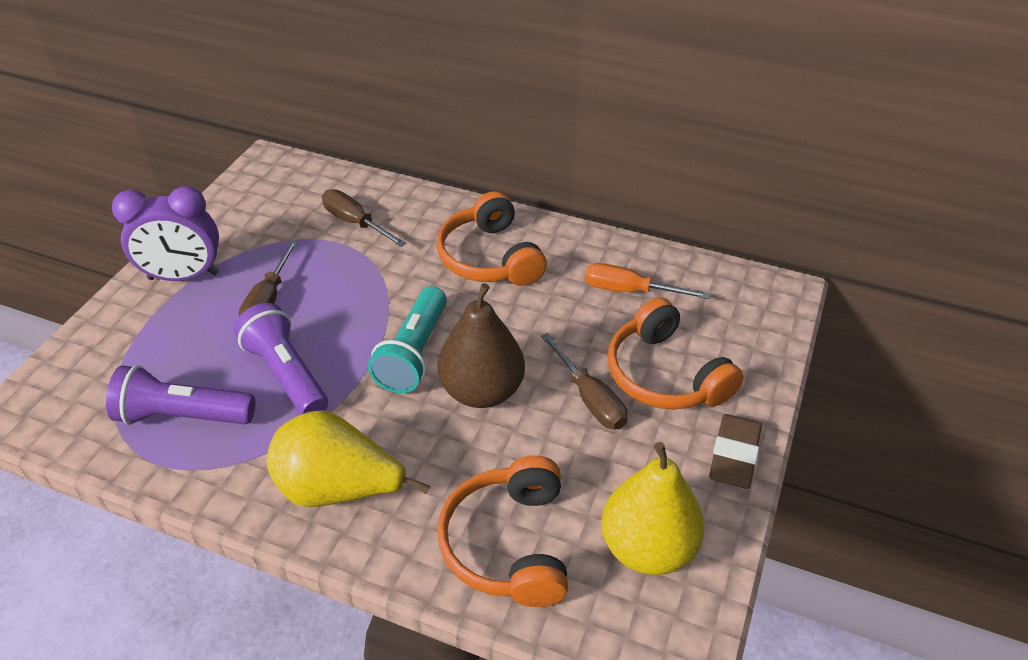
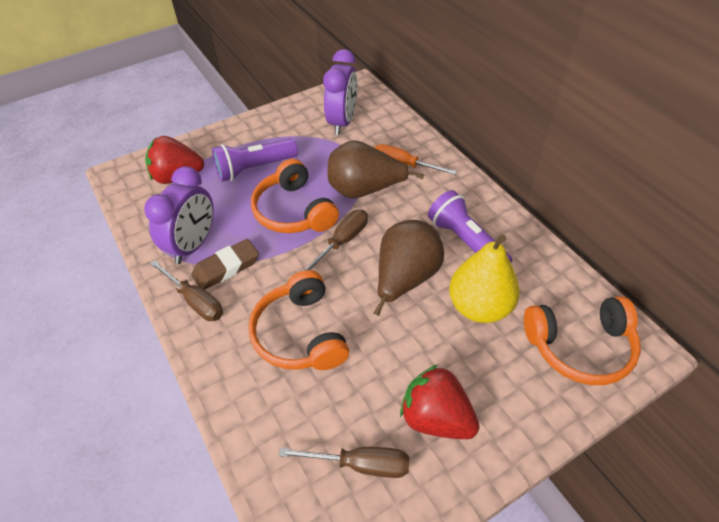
brown pear: [437,283,525,408] = 1 -> [328,140,424,198] [374,220,444,316] = 2
purple clock: [112,186,219,281] = 1 -> [144,166,214,264] [323,49,357,135] = 2
red strawberry: none = 0 -> [145,136,204,184] [400,365,479,439] = 2
turquoise flashlight: [368,286,447,393] = 1 -> none = 0
yellow pear: [267,410,430,507] [601,442,705,575] = 2 -> [449,235,520,323] = 1

